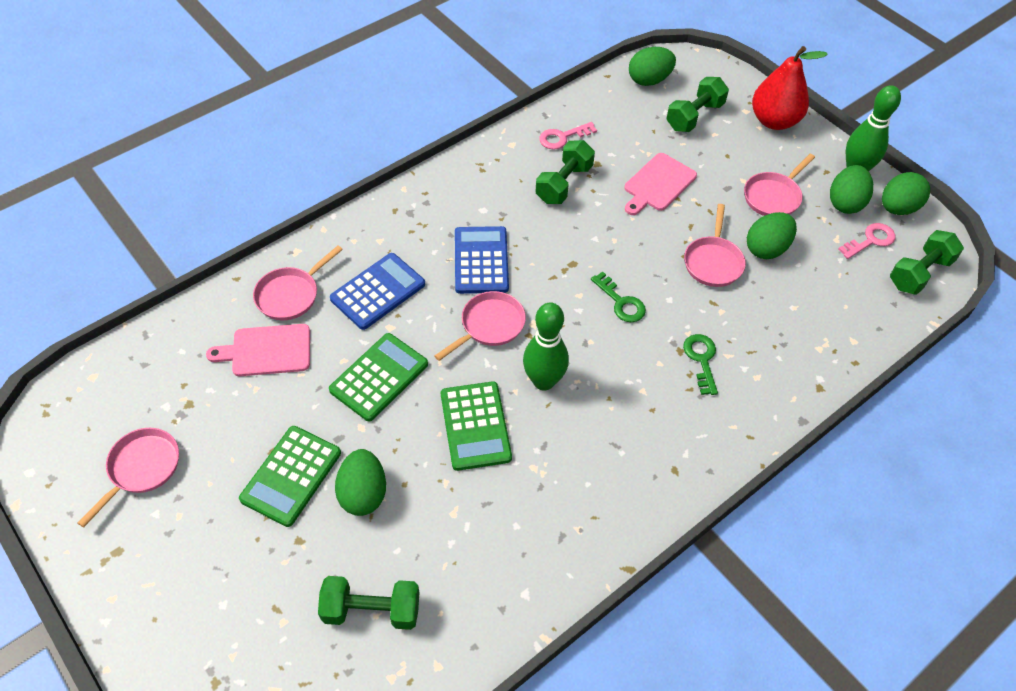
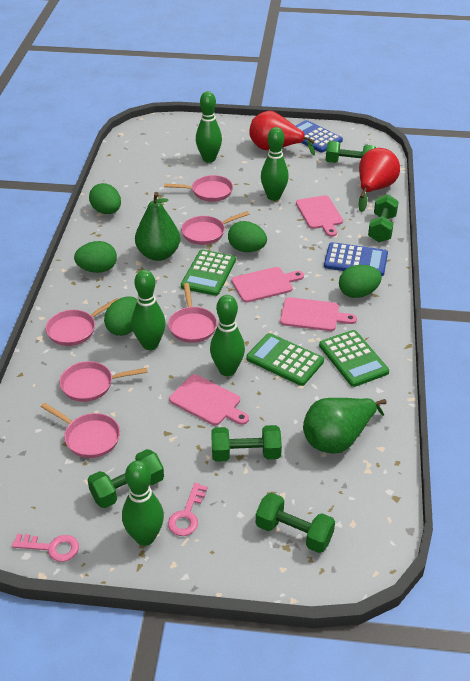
green bowling pin: [523,302,569,391] [846,85,901,171] = 2 -> [122,460,164,546] [132,270,165,350] [196,91,222,163] [210,295,245,376] [261,127,289,201] = 5
green dumbbell: [318,576,420,630] [535,140,595,204] [666,77,729,132] [890,230,964,295] = 4 -> [88,449,164,508] [211,425,282,462] [256,493,335,553] [326,141,376,163] [368,194,399,242] = 5
green key: [591,272,646,322] [683,334,718,395] = 2 -> none = 0
green pear: none = 0 -> [135,192,180,261] [303,398,387,454] = 2
pink cutting board: [206,324,310,376] [624,153,697,215] = 2 -> [169,374,249,425] [231,267,304,302] [280,297,357,331] [296,195,343,237] = 4
pink pan: [78,428,179,527] [253,246,343,320] [435,291,526,361] [684,204,746,287] [744,154,815,216] = 5 -> [41,403,120,458] [46,298,118,346] [59,361,147,402] [164,175,233,202] [168,283,217,343] [181,211,249,245] = 6
red pear: [752,46,828,130] = 1 -> [249,111,315,155] [358,148,400,212] = 2

